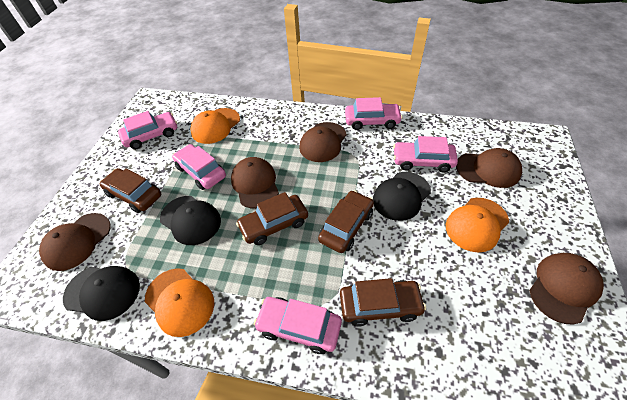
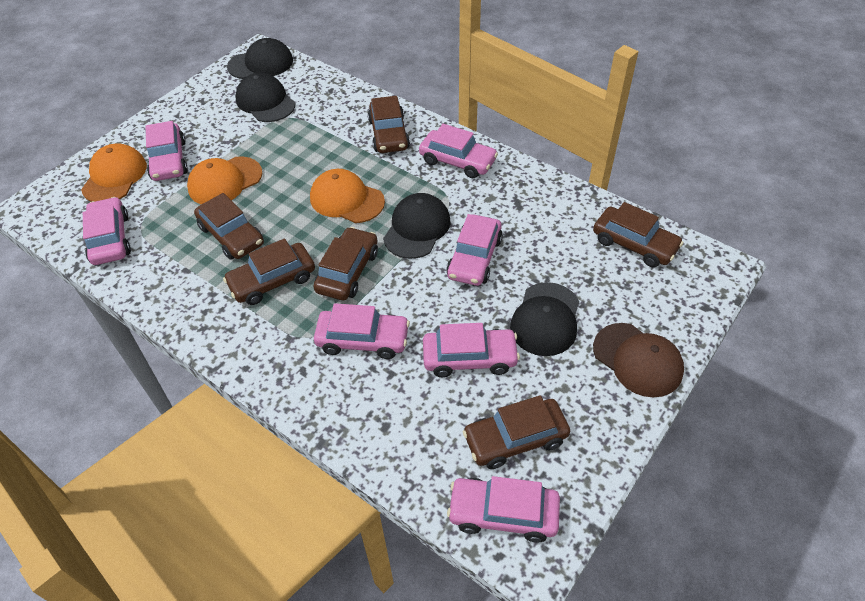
black cap: [63,266,140,321] [160,196,221,245] [373,172,431,221] = 3 -> [227,38,293,79] [235,73,296,122] [383,193,450,259] [510,282,579,356] = 4
brown cap: [39,213,111,271] [231,157,279,209] [299,122,347,162] [456,148,522,188] [529,253,604,325] = 5 -> [593,323,684,398] = 1
brown car: [99,168,161,213] [236,192,308,245] [318,190,374,253] [340,278,426,327] = 4 -> [194,193,264,260] [223,238,315,305] [313,227,378,300] [368,96,410,153] [463,395,570,469] [593,202,683,267] = 6
pink car: [118,111,177,149] [172,144,226,190] [254,297,342,354] [345,97,403,130] [393,136,458,172] = 5 -> [83,197,131,265] [146,121,188,181] [314,303,410,359] [419,124,498,178] [423,323,520,377] [446,214,503,286] [447,476,560,543] = 7

